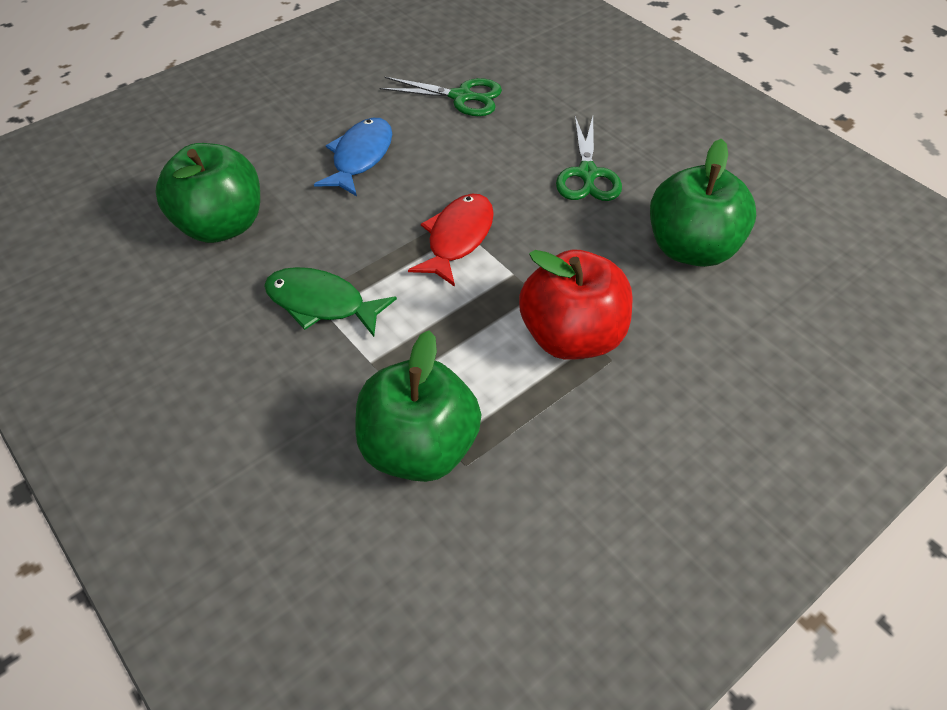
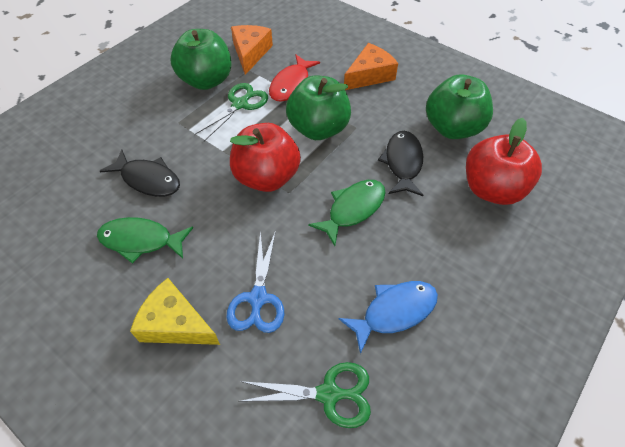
black fish: none = 0 -> [100,150,180,197] [378,131,424,196] = 2
blue scissors: none = 0 -> [226,231,284,333] = 1
green fish: [264,267,397,337] = 1 -> [97,217,193,264] [308,180,386,246] = 2
orange cheese: none = 0 -> [231,25,273,75] [344,43,398,90] = 2
red apple: [519,249,632,360] = 1 -> [230,123,301,192] [466,118,542,205] = 2
yellow cheese: none = 0 -> [130,278,220,345] = 1

